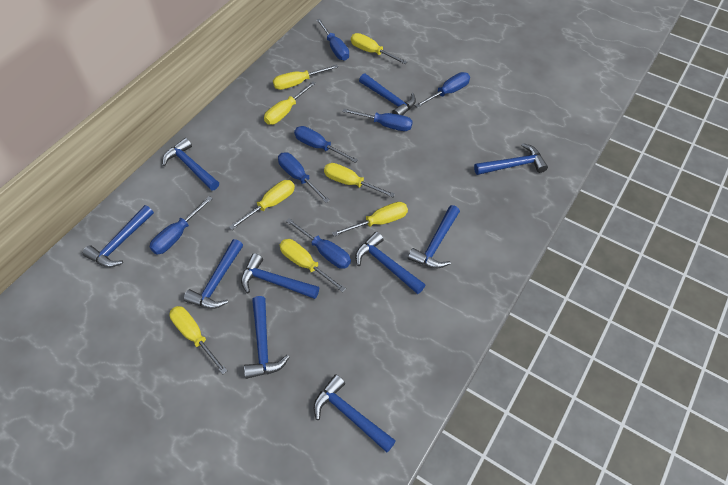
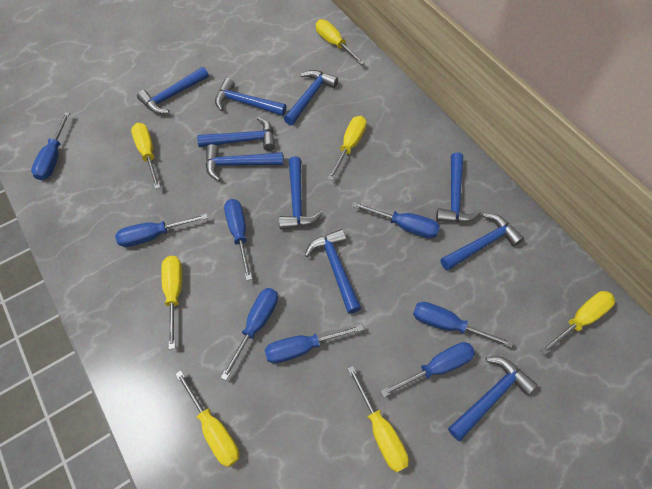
blue screwdriver: [150,196,213,254] [278,153,330,203] [286,218,351,269] [294,126,358,163] [317,19,349,60] [342,109,413,131] [415,72,470,108] = 7 -> [31,112,70,181] [115,213,208,247] [220,288,278,380] [224,199,252,281] [265,324,364,364] [352,202,440,239] [380,342,475,397] [413,302,513,348] = 8
yellow screwdriver: [169,306,227,374] [229,180,295,230] [264,81,316,125] [273,64,338,90] [280,239,346,292] [324,163,395,197] [332,202,408,237] [351,33,407,64] = 8 -> [131,123,161,189] [161,256,182,349] [175,370,239,467] [316,19,365,65] [328,116,367,181] [347,366,409,472] [540,291,615,355] = 7

